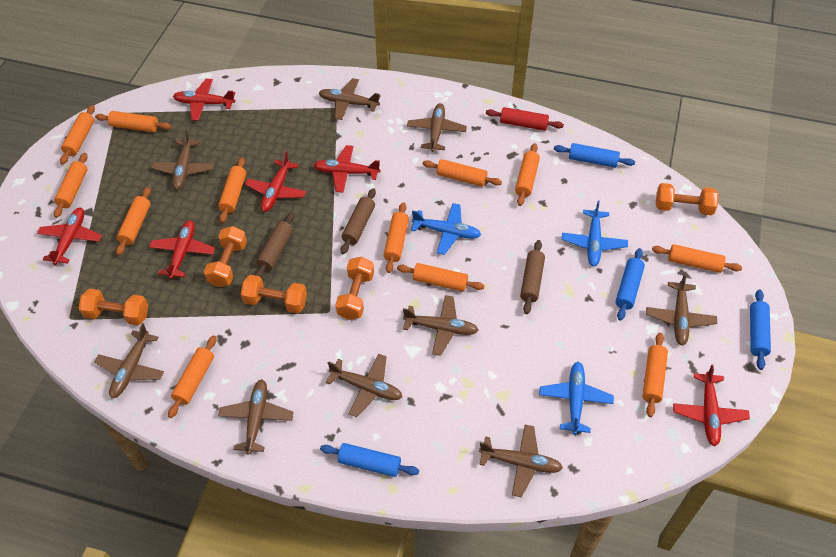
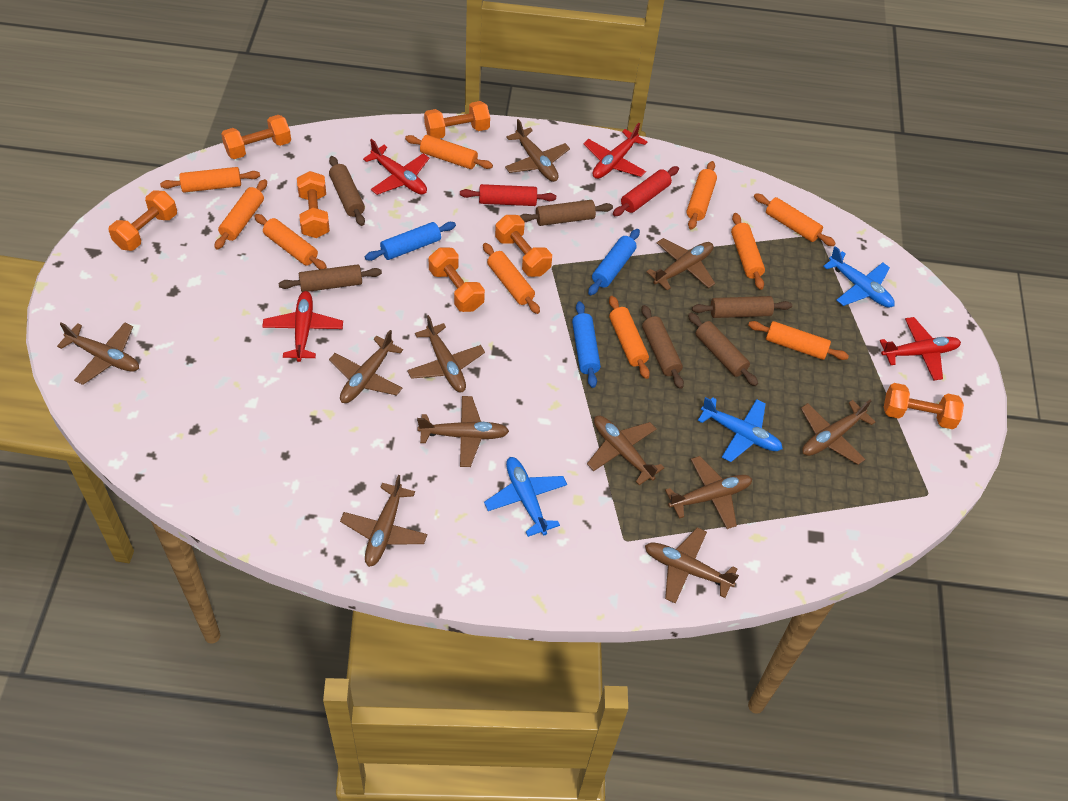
blue rolling pin: [320,443,419,477] [554,143,635,168] [616,248,645,321] [750,289,771,370] = 4 -> [365,222,456,261] [572,301,601,388] [588,229,640,295] = 3
brown plane: [94,323,164,398] [151,129,214,190] [218,379,294,455] [319,78,381,120] [326,354,402,417] [403,295,479,356] [407,103,467,152] [479,425,563,497] [646,273,717,345] = 9 -> [57,322,139,385] [329,330,403,403] [340,475,427,567] [407,315,485,392] [417,396,509,467] [505,119,570,182] [587,416,664,485] [645,527,739,604] [646,238,715,291] [665,456,752,529] [801,399,875,465] = 11
brown rolling pin: [255,212,294,278] [341,188,376,254] [520,240,545,314] = 3 -> [279,264,382,292] [329,156,365,226] [520,200,613,226] [641,305,684,389] [688,313,758,386] [692,296,792,318] = 6
orange dumbbell: [78,289,148,325] [204,226,247,287] [241,275,307,313] [335,257,374,320] [656,183,719,215] = 5 -> [109,190,177,251] [221,115,291,159] [297,171,330,238] [424,101,490,139] [429,247,485,312] [495,215,552,277] [884,383,964,429] = 7
orange rolling pin: [54,153,88,218] [60,105,95,165] [95,111,171,132] [116,187,151,255] [168,335,217,418] [218,157,246,223] [384,202,409,273] [397,263,484,292] [422,159,502,187] [515,143,540,206] [642,333,668,417] [652,244,742,273] = 12 -> [160,167,260,193] [214,179,267,250] [254,214,327,269] [405,135,493,169] [483,243,540,314] [609,296,650,379] [686,161,717,230] [731,213,765,290] [748,321,849,360] [754,193,836,246] = 10
red plane: [37,208,102,265] [149,220,215,279] [173,79,235,121] [245,151,306,212] [314,145,380,193] [673,365,750,446] = 6 -> [262,291,343,362] [363,139,430,195] [584,123,647,179] [880,317,961,380] = 4
red rolling pin: [486,107,564,131] = 1 -> [460,184,556,206] [613,166,679,216] = 2

